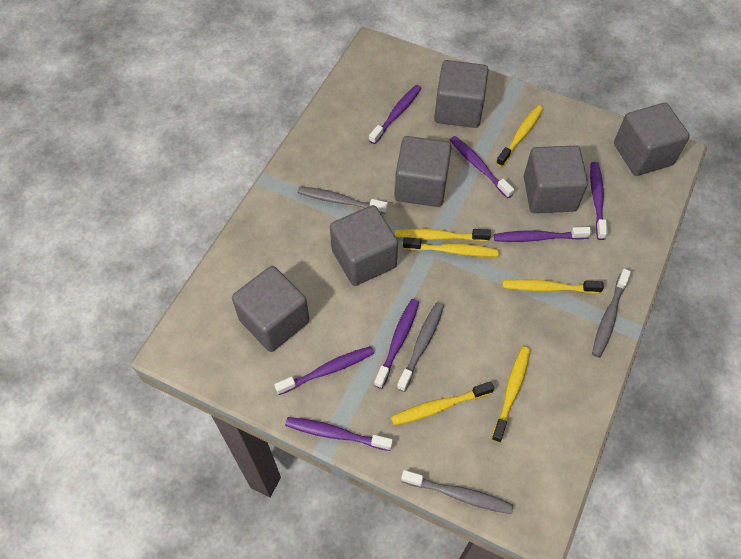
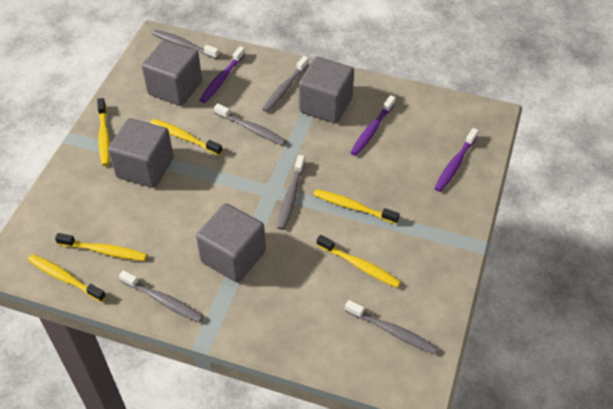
grey cube: [232,266,310,352] [330,205,398,286] [395,136,451,207] [434,60,489,128] [524,146,588,213] [614,103,690,176] = 6 -> [108,118,174,188] [142,40,202,106] [196,203,266,283] [299,57,354,123] = 4
grey toothbrush: [297,186,388,214] [397,303,444,392] [401,470,513,514] [592,269,631,357] = 4 -> [119,270,204,323] [152,30,219,59] [214,103,286,146] [262,56,309,112] [277,155,305,230] [345,300,438,354] = 6
purple toothbrush: [274,346,374,395] [285,417,393,451] [369,85,421,144] [374,299,419,389] [450,136,514,199] [494,227,591,242] [590,162,608,240] = 7 -> [200,46,245,103] [350,95,396,156] [434,128,479,192] = 3

